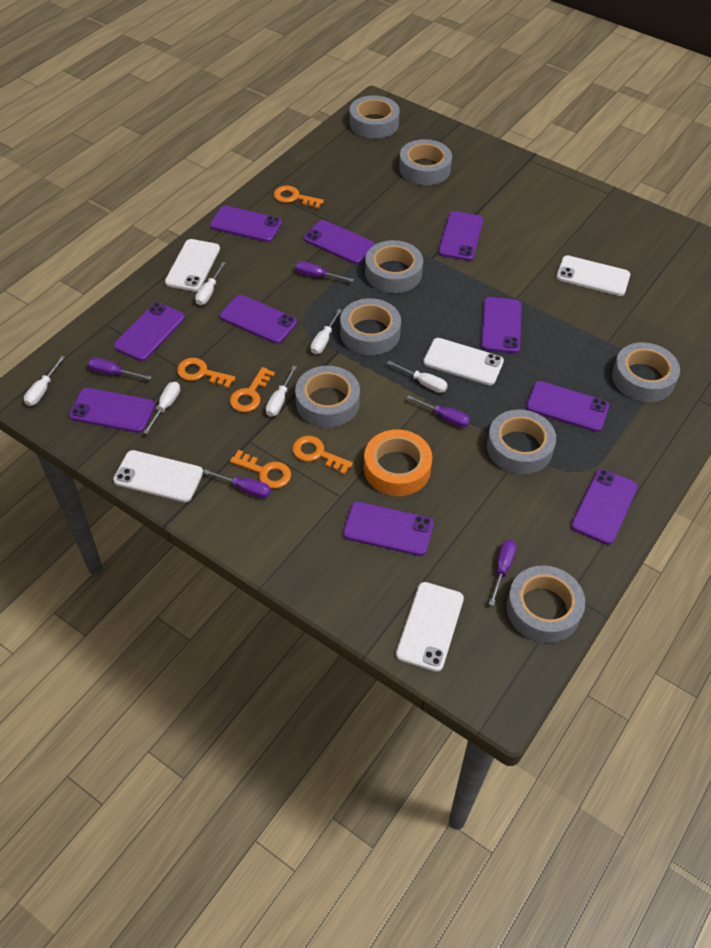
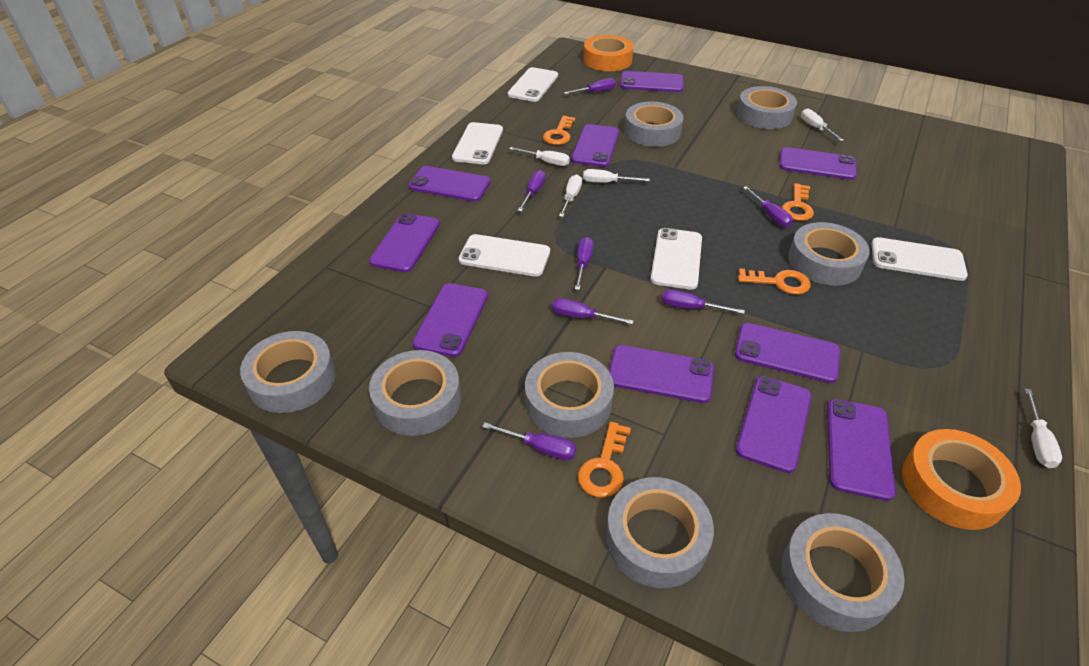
orange key: [177,358,235,388] [230,367,275,412] [230,450,291,488] [274,186,324,209] [292,436,353,475] = 5 -> [543,116,575,145] [578,422,631,498] [738,268,811,295] [781,183,814,221] = 4
orange tape: [364,430,432,496] = 1 -> [583,35,633,71] [902,429,1021,530] = 2
purple screwdriver: [88,358,151,380] [203,469,271,498] [295,261,354,282] [407,395,470,428] [489,540,516,606] = 5 -> [482,423,576,460] [518,170,546,212] [552,298,634,325] [564,78,616,94] [575,237,594,290] [662,289,745,314] [743,186,793,227] = 7
white screwdriver: [24,356,65,406] [143,381,180,434] [195,262,226,305] [266,366,297,417] [310,309,342,354] [387,361,448,393] = 6 -> [509,147,570,166] [559,175,582,217] [583,169,650,183] [801,109,844,141] [1025,388,1062,468] = 5

